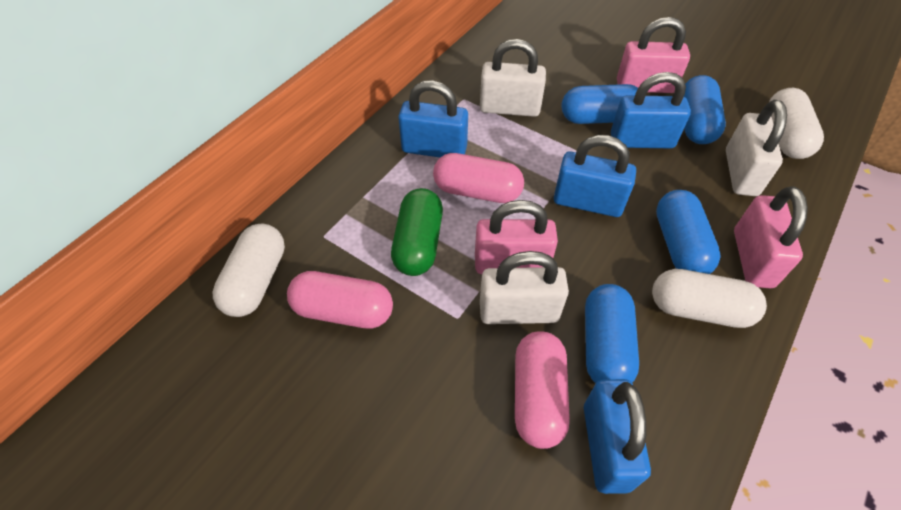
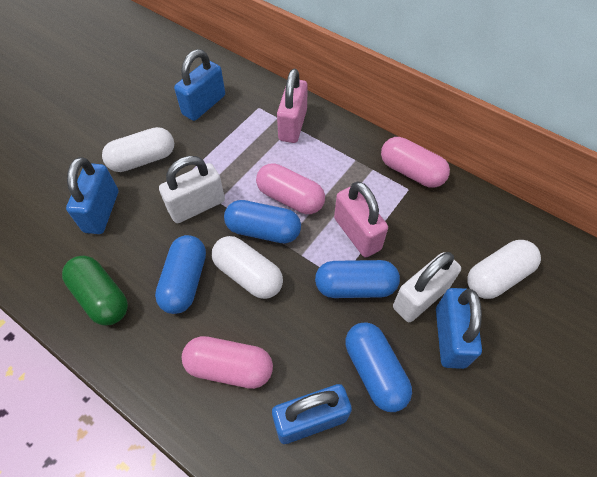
pink padlock: [475,200,558,274] [617,17,690,93] [734,186,808,288] = 3 -> [277,69,308,143] [334,181,388,258] = 2
white padlock: [480,39,546,117] [480,251,569,324] [726,100,787,196] = 3 -> [159,156,225,223] [393,252,461,322] = 2

